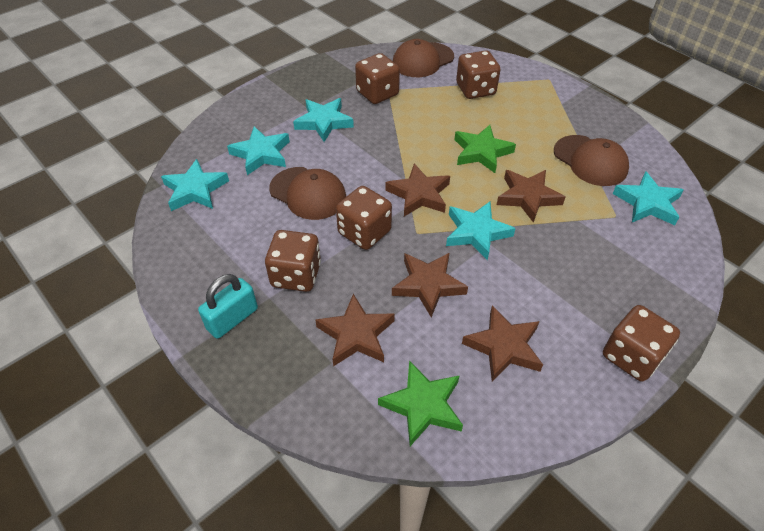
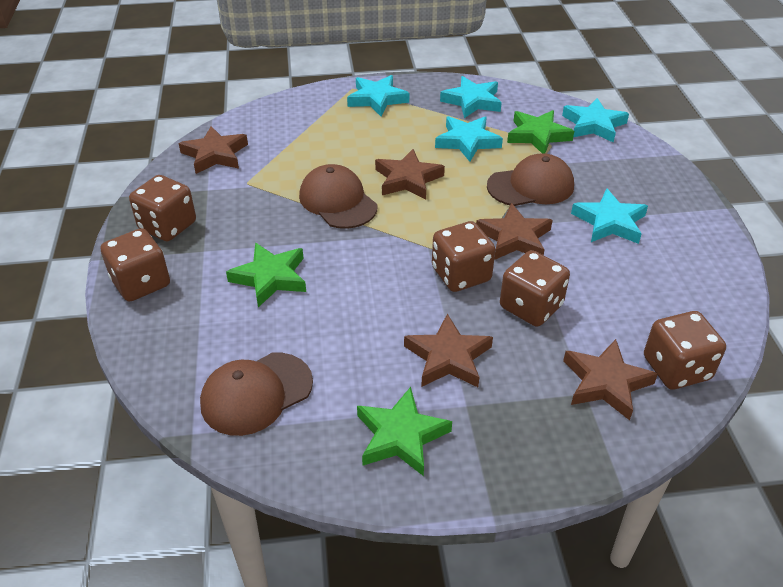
green star: [378,360,463,446] [454,125,516,173] = 2 -> [226,243,306,307] [357,387,452,476] [507,110,574,153] = 3
turquoise padlock: [198,274,258,339] = 1 -> none = 0

